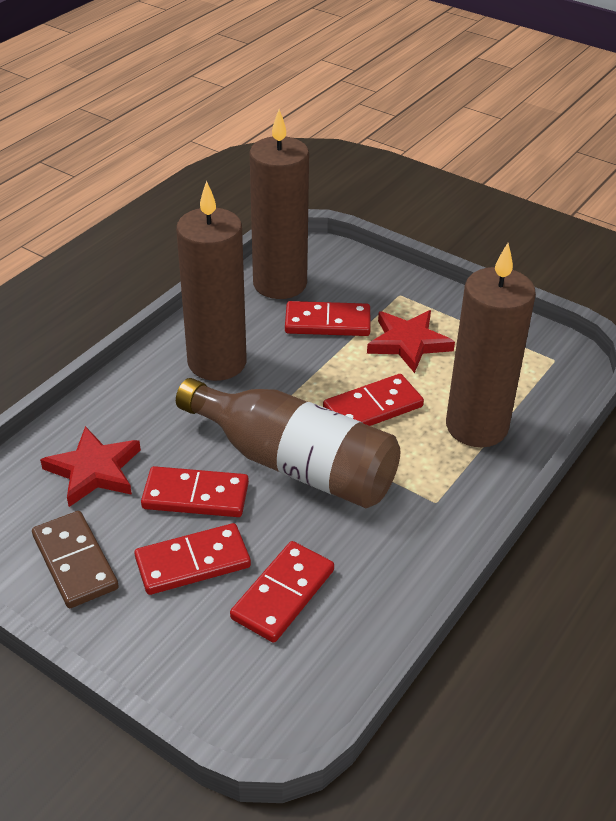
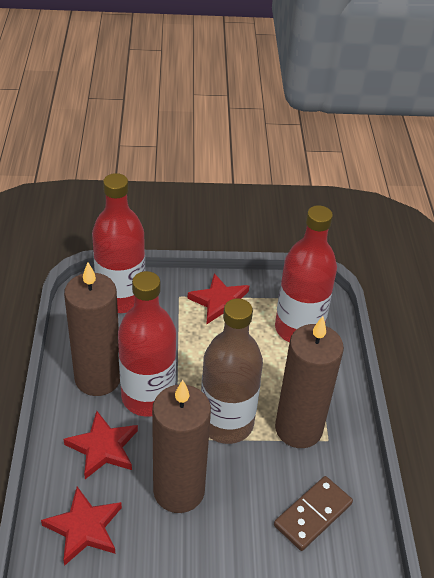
red bottle: none = 0 -> [92,173,145,313] [118,271,176,416] [275,205,337,343] = 3
red domino: [134,523,251,595] [141,466,249,517] [230,541,334,643] [285,301,371,336] [323,374,424,426] = 5 -> none = 0
red star: [40,426,141,507] [367,310,455,373] = 2 -> [41,487,122,566] [64,411,138,479] [188,273,249,325] = 3

